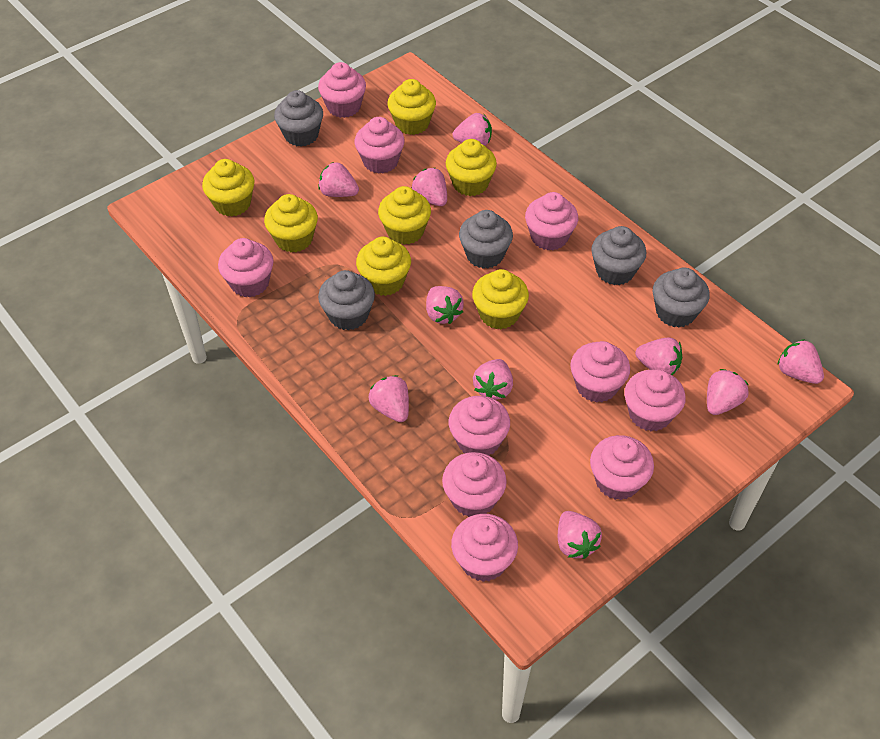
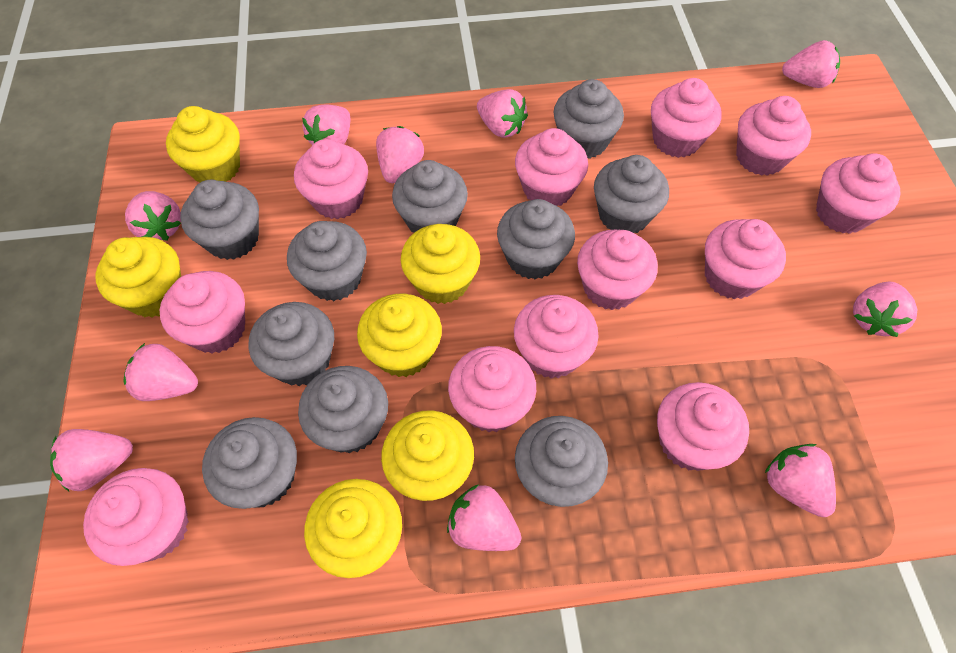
grey cupcake: [274,90,323,146] [318,270,375,330] [459,210,513,269] [591,226,647,285] [653,267,710,328] = 5 -> [180,180,259,260] [202,417,297,509] [249,302,334,386] [287,221,367,301] [298,366,388,453] [392,160,468,233] [497,199,575,280] [515,416,608,507] [553,79,624,159] [594,155,669,233] = 10
pink cupcake: [218,238,274,298] [318,62,366,118] [355,117,405,174] [442,452,507,517] [449,396,510,456] [451,514,518,582] [525,192,578,251] [570,341,630,403] [590,435,654,500] [624,370,686,431] = 10 -> [83,468,189,566] [160,271,245,354] [294,139,368,219] [448,346,536,432] [514,295,599,379] [515,128,588,206] [577,229,658,310] [651,78,722,158] [657,382,749,471] [705,219,786,299] [736,96,811,176] [816,154,901,234] = 12
yellow cupcake: [202,159,255,217] [264,194,318,252] [356,237,411,296] [378,186,431,245] [387,79,436,135] [446,139,497,196] [472,269,529,329] = 7 -> [95,237,181,318] [166,106,240,183] [304,479,402,578] [357,294,442,377] [381,410,474,501] [401,224,480,304] = 6

